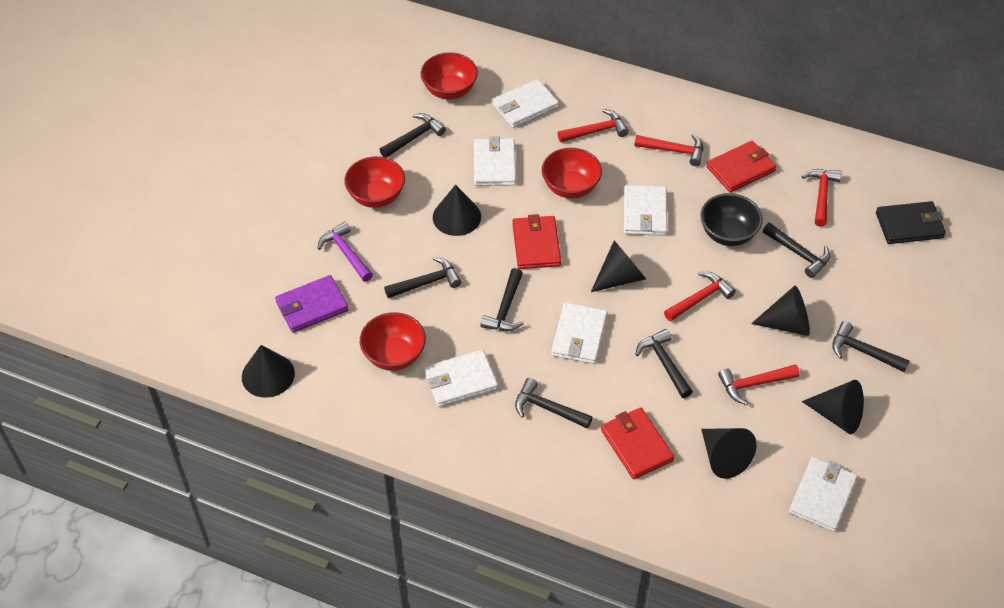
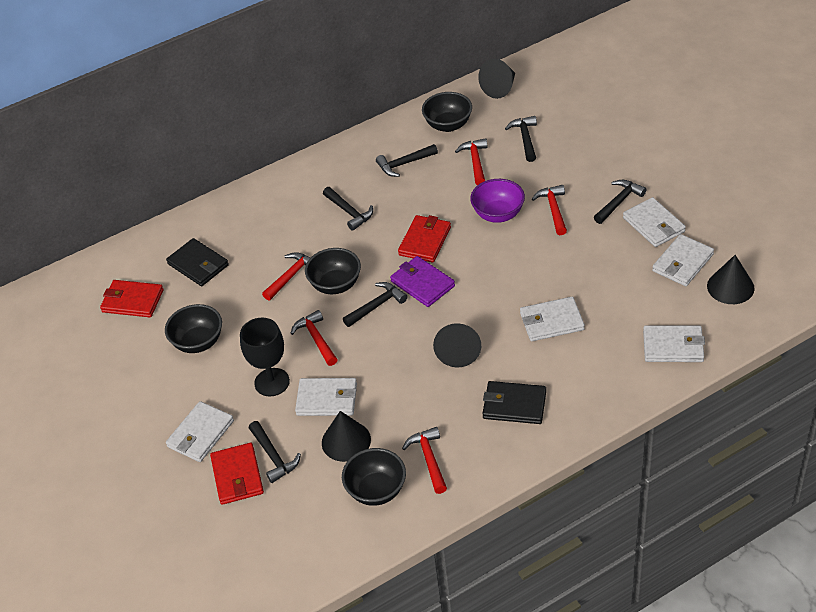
black bowl: [700,193,763,246] = 1 -> [165,304,222,353] [305,248,361,294] [342,448,406,506] [422,92,472,132] = 4
black cone: [242,345,295,398] [433,185,481,236] [591,240,646,292] [701,428,757,479] [751,286,810,336] [802,380,864,434] = 6 -> [322,411,371,462] [433,323,481,367] [478,59,515,99] [707,255,755,304] = 4
black goblet: none = 0 -> [240,318,290,397] = 1
black hammer: [380,113,446,158] [384,257,462,298] [480,268,524,331] [515,378,593,429] [635,329,693,398] [763,223,830,278] [832,321,910,372] = 7 -> [249,421,301,483] [323,187,373,231] [343,282,408,327] [376,144,438,177] [505,116,537,162] [594,180,647,224] = 6
black wallet: [876,201,946,244] = 1 -> [166,238,229,286] [482,381,546,424] = 2
purple bowl: none = 0 -> [470,179,525,223] = 1
purple hammer: [317,222,373,282] = 1 -> none = 0
red bowl: [344,156,405,208] [360,312,426,371] [420,52,478,99] [542,148,602,199] = 4 -> none = 0

